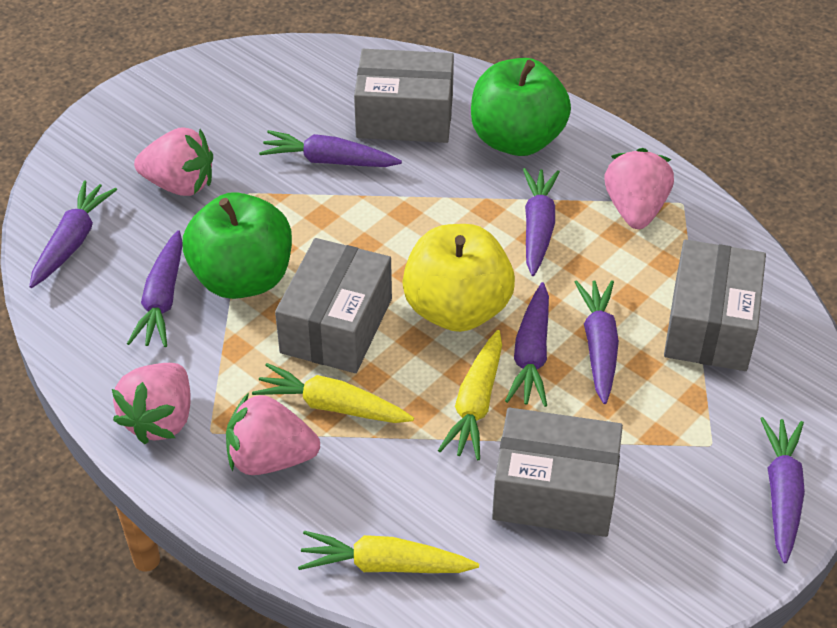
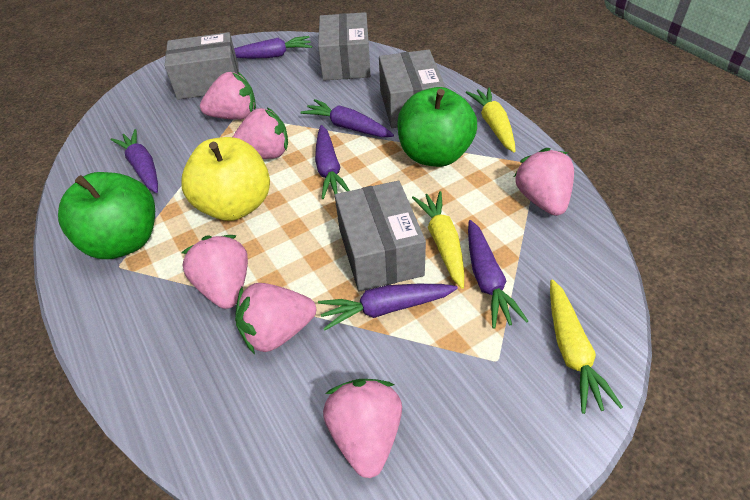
pink strawberry: [112,363,191,444] [134,127,213,196] [226,393,320,475] [604,148,674,229] = 4 -> [181,235,248,309] [200,72,256,120] [233,107,288,159] [235,283,316,354] [323,379,402,478] [514,148,574,216] = 6
purple carrot: [29,181,117,288] [127,230,183,347] [259,130,402,167] [505,282,549,407] [523,168,560,276] [575,280,619,404] [760,417,805,563] = 7 -> [111,129,158,193] [234,36,312,58] [300,99,394,137] [315,125,350,199] [318,284,458,331] [468,220,528,329] = 6

